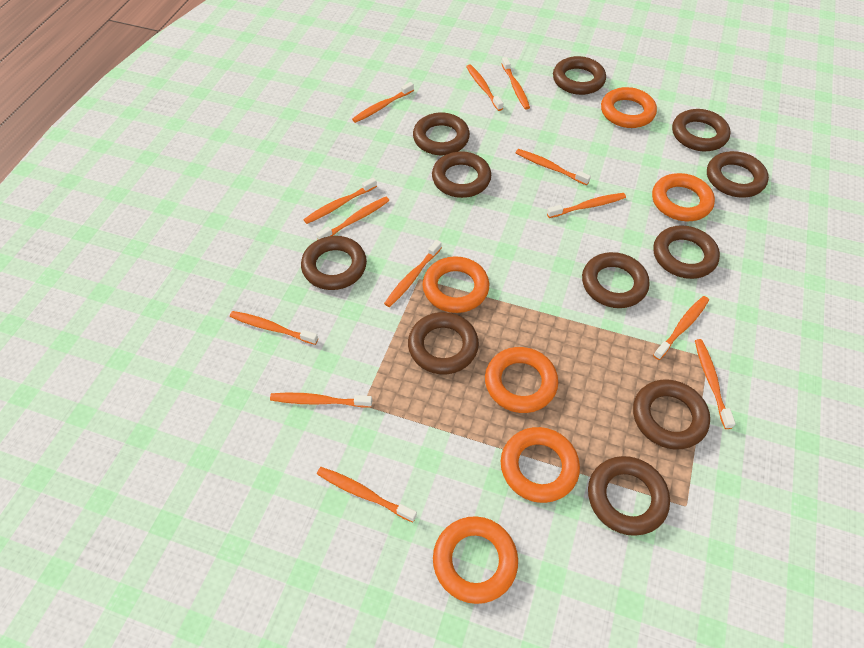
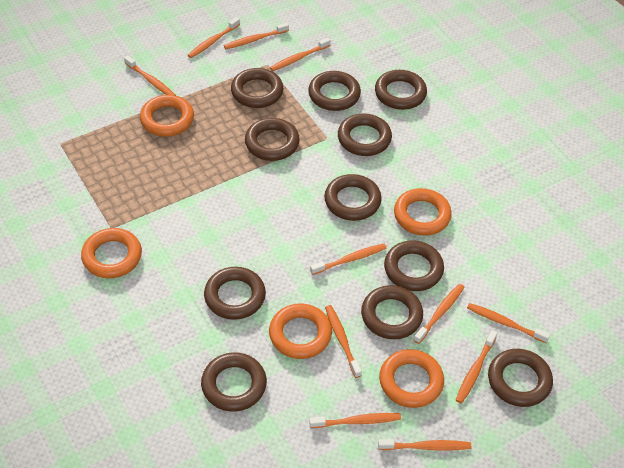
orange ring: [422,256,489,313] [433,516,518,604] [485,347,558,413] [501,427,580,503] [601,87,657,128] [652,173,715,221] = 6 -> [81,228,142,278] [140,95,194,137] [269,304,332,359] [379,349,444,408] [394,188,452,236] = 5
orange toothbrush: [230,311,318,345] [270,393,372,407] [303,178,377,224] [316,197,389,240] [317,467,417,522] [352,82,414,123] [384,240,442,307] [466,64,503,111] [502,57,530,110] [516,149,591,185] [547,193,626,218] [653,296,709,360] [695,339,736,429] = 13 -> [124,56,176,96] [188,17,240,58] [224,23,289,49] [270,38,331,71] [309,413,401,428] [310,244,387,275] [325,305,362,378] [378,439,471,451] [414,284,464,344] [456,330,497,404] [467,303,550,343] = 11

